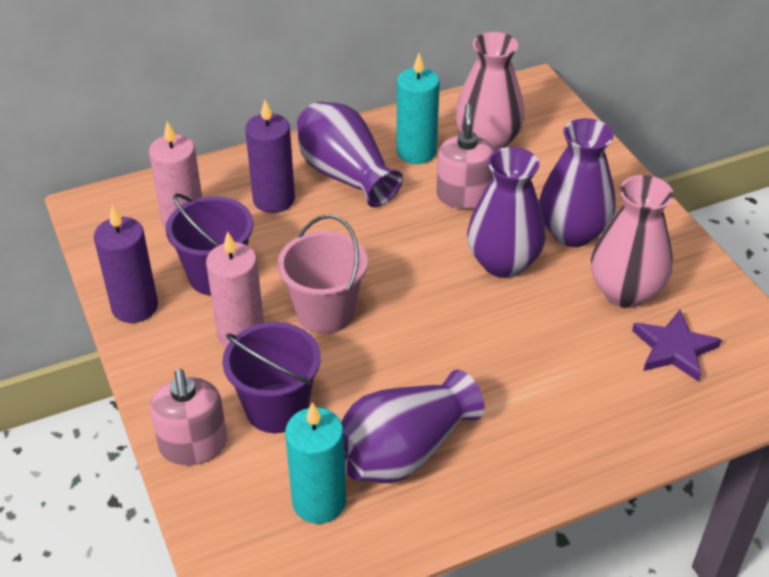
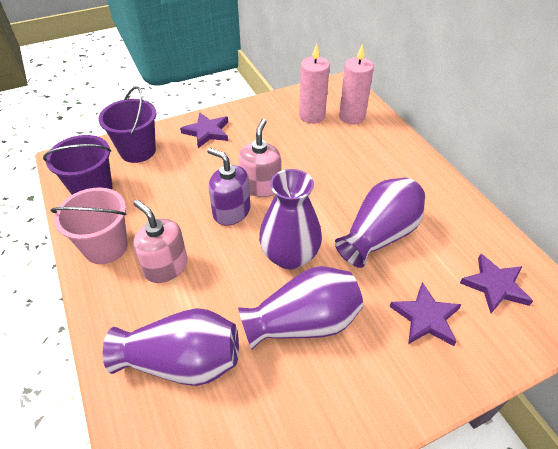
pink vase: [455,32,525,151] [591,175,674,308] = 2 -> none = 0
purple candle: [94,205,158,323] [245,100,295,213] = 2 -> none = 0
purple soap dispenser: none = 0 -> [207,148,250,225] = 1
purple star: [632,310,722,382] = 1 -> [180,112,228,148] [389,282,462,346] [460,254,533,313] = 3
turquoise candle: [285,402,346,524] [396,53,440,164] = 2 -> none = 0

